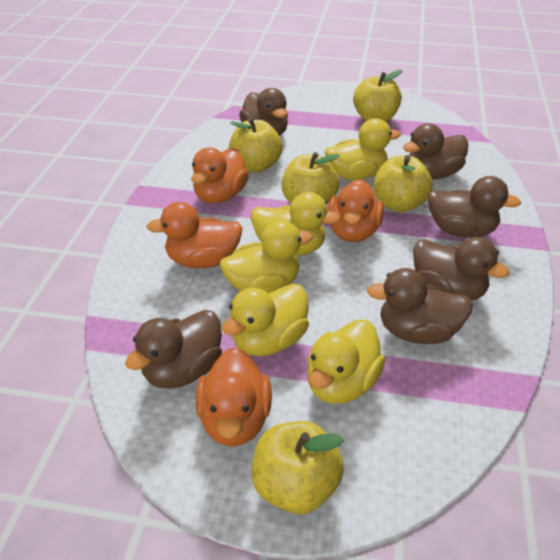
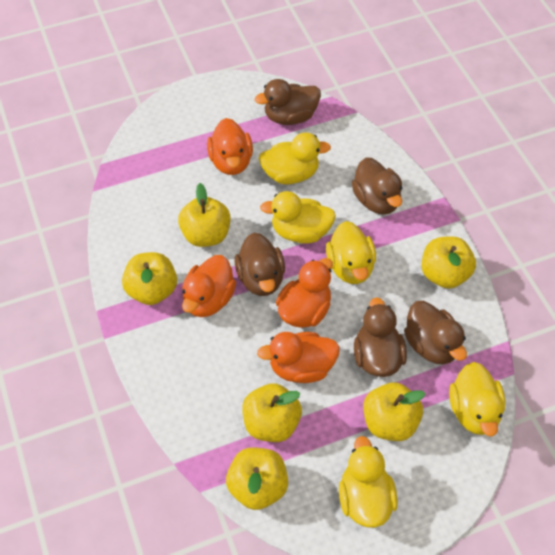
brown duck: [125,310,222,388] [239,88,288,136] [367,268,473,344] [403,124,469,180] [413,237,509,301] [428,176,521,238] = 6 -> [235,233,285,296] [255,79,321,125] [352,157,402,215] [354,297,407,377] [404,301,467,365] = 5
yellow apple: [229,117,282,173] [252,421,344,514] [282,152,340,205] [353,70,403,122] [373,155,433,213] = 5 -> [122,252,177,305] [178,183,231,247] [226,448,288,510] [242,383,302,442] [363,382,426,441] [421,237,476,289] = 6

